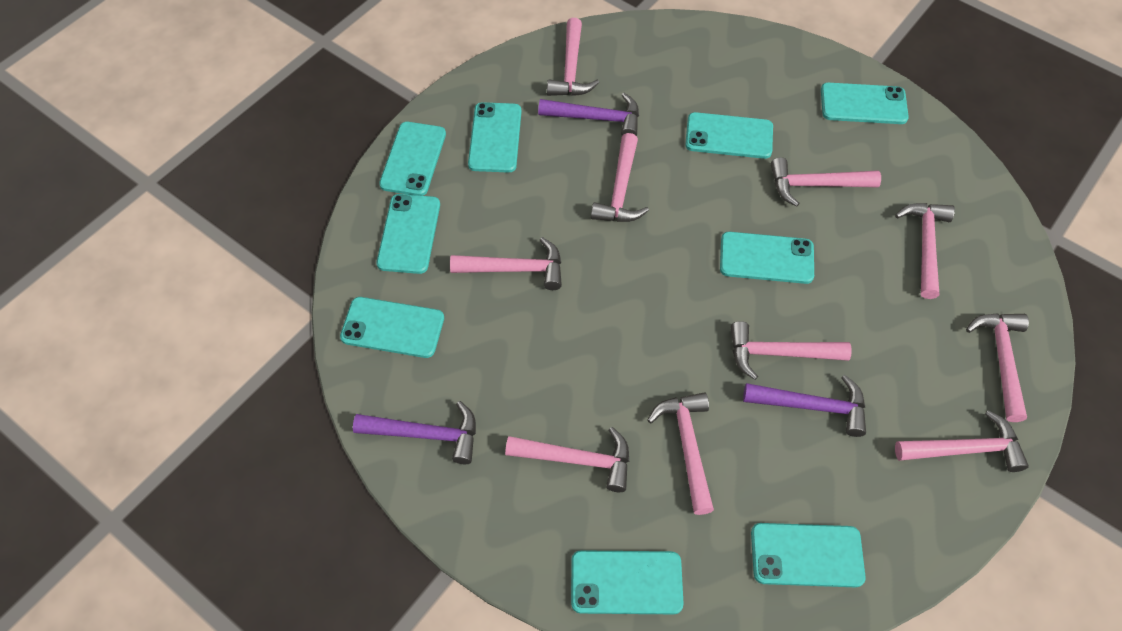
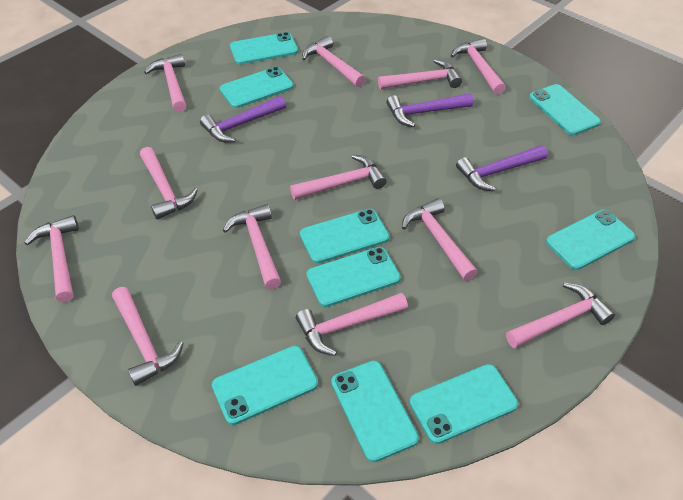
pink hammer: [450,237,562,290] [505,427,629,492] [547,18,599,96] [591,133,649,222] [647,392,714,515] [730,321,852,380] [770,157,881,207] [895,203,955,299] [895,410,1029,472] [966,314,1029,422] = 10 -> [25,215,79,302] [112,287,184,386] [140,147,198,219] [144,54,186,112] [223,204,281,289] [290,155,387,200] [296,293,408,356] [302,36,365,87] [378,59,462,89] [402,198,478,281] [451,38,506,94] [506,283,615,348] = 12

